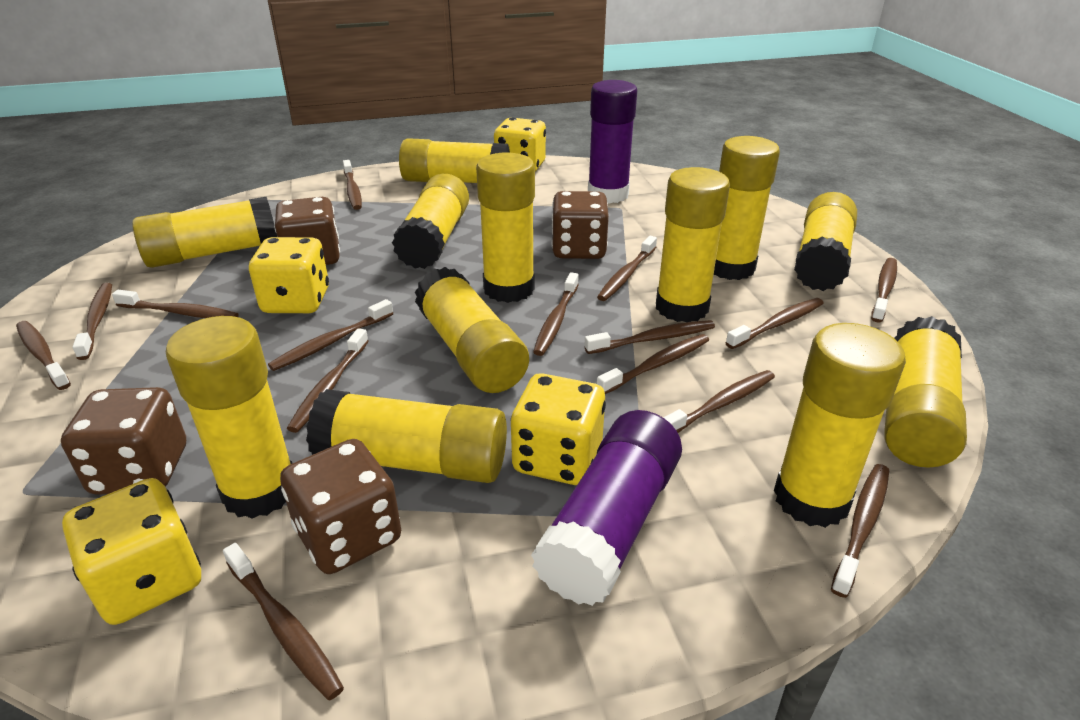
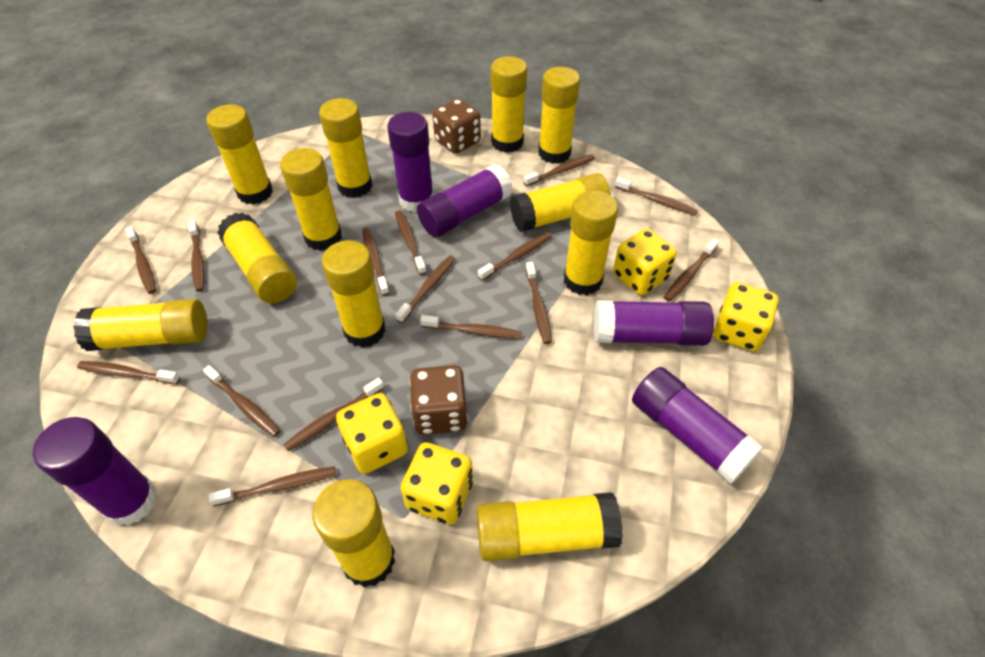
brown dice: [61,387,186,495] [274,197,340,265] [280,439,401,574] [551,191,609,259] = 4 -> [410,365,468,435] [432,99,481,154] = 2
purple glue stick: [531,410,682,606] [588,80,637,204] = 2 -> [33,417,158,526] [387,112,434,212] [417,164,513,237] [594,300,714,346] [632,367,764,484] = 5

